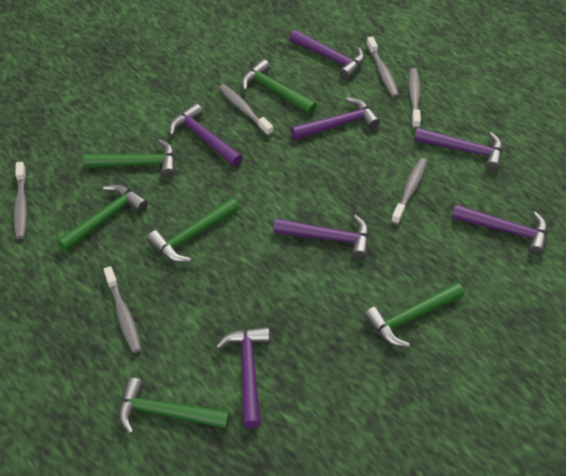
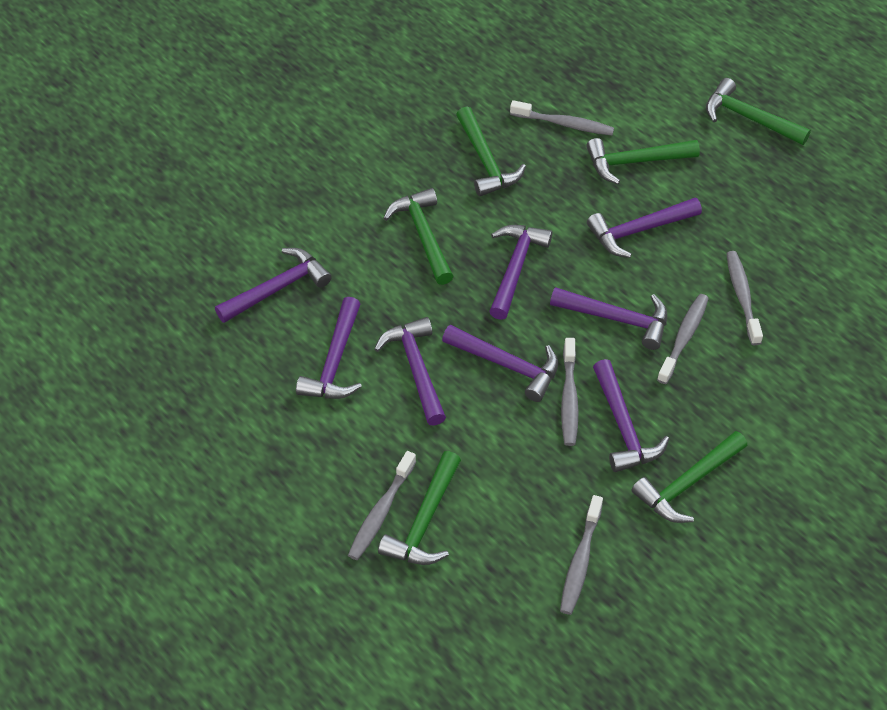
purple hammer: [169,103,243,167] [216,327,270,428] [273,215,369,260] [289,30,365,80] [291,97,380,140] [414,127,503,171] [452,204,547,256] = 7 -> [215,248,332,323] [296,297,362,399] [374,317,446,426] [442,325,558,402] [489,225,553,320] [550,287,667,350] [587,198,702,258] [593,359,669,472] = 8

